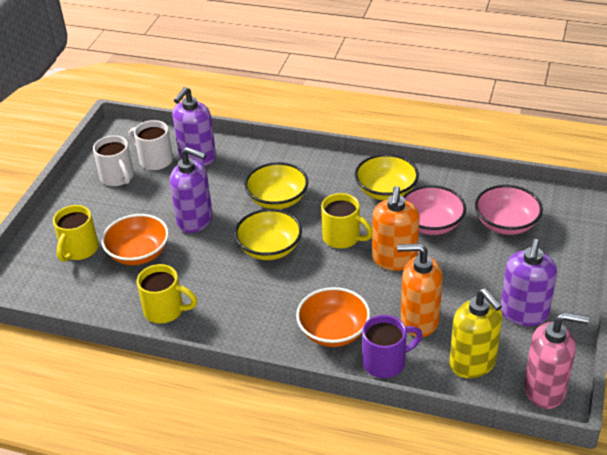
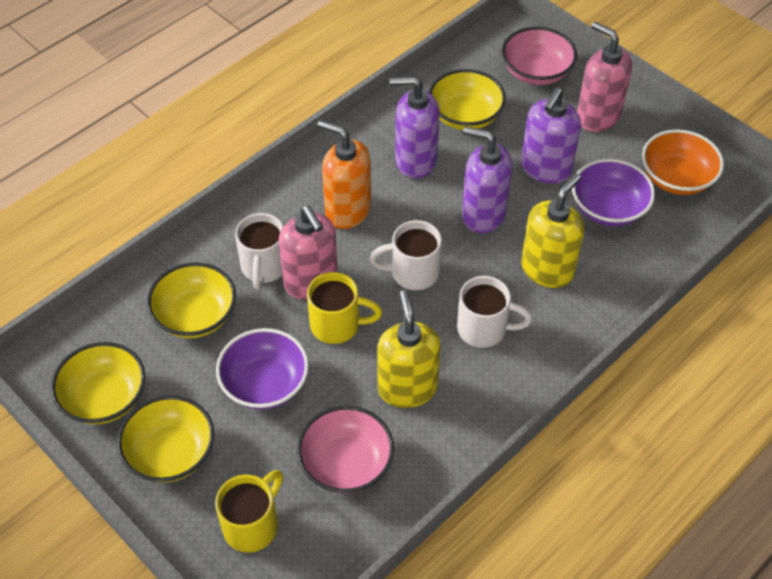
orange bowl: [101,214,169,265] [296,287,371,347] = 2 -> [642,129,724,195] = 1
orange soap dispenser: [372,186,420,271] [397,244,443,337] = 2 -> [317,120,371,229] = 1
pink soap dispenser: [524,312,589,409] = 1 -> [278,205,338,300] [577,22,632,132] = 2
purple bowl: none = 0 -> [216,328,309,410] [572,159,655,226] = 2
purple mug: [362,315,423,378] = 1 -> none = 0
white mug: [93,135,134,186] [129,120,173,170] = 2 -> [235,213,284,290] [369,220,442,290] [457,276,532,348] = 3
yellow bowl: [234,209,302,260] [244,162,308,209] [355,154,419,201] = 3 -> [51,342,145,425] [117,395,214,483] [147,263,236,338] [429,69,506,130] = 4
yellow mug: [53,205,99,262] [137,264,197,323] [321,193,372,248] = 3 -> [215,470,283,553] [307,272,382,344] = 2
yellow soap dispenser: [450,288,502,378] = 1 -> [377,290,441,408] [521,173,584,288] = 2

